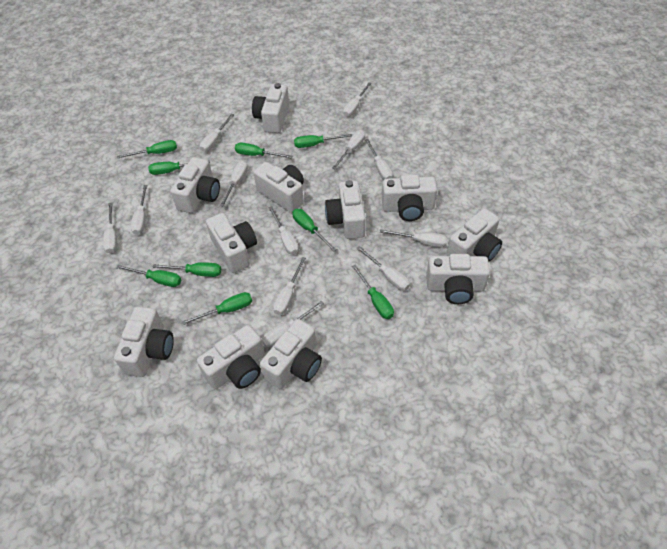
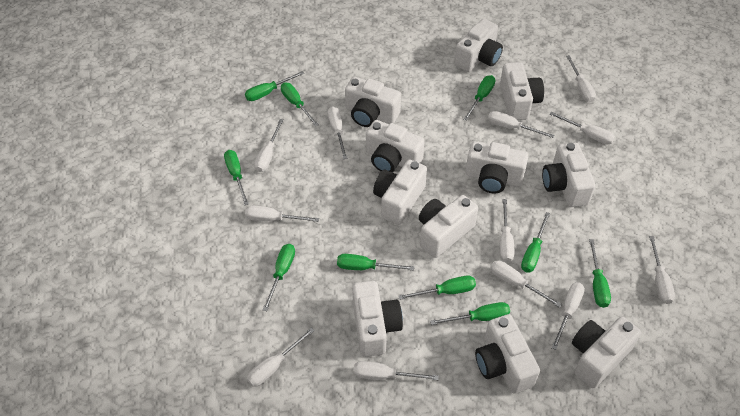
green screwdriver: [116,265,181,287] [117,140,177,159] [148,160,210,175] [152,262,221,277] [181,292,252,325] [235,143,292,158] [292,209,337,252] [294,134,352,148] [352,265,394,319] = 9 -> [224,150,249,205] [245,71,304,101] [263,244,295,311] [281,82,319,126] [337,254,415,270] [398,275,476,300] [430,302,510,325] [464,75,495,121] [521,212,550,273] [589,239,611,308] = 10

